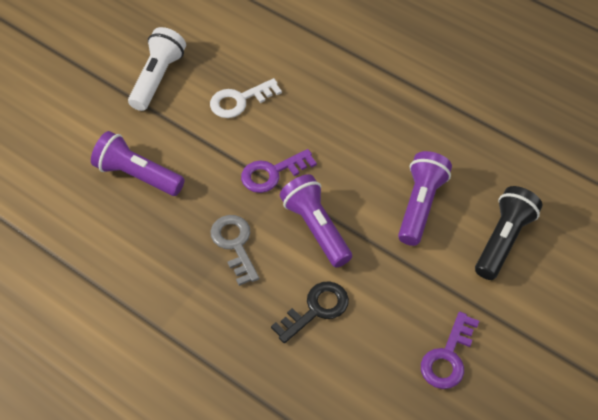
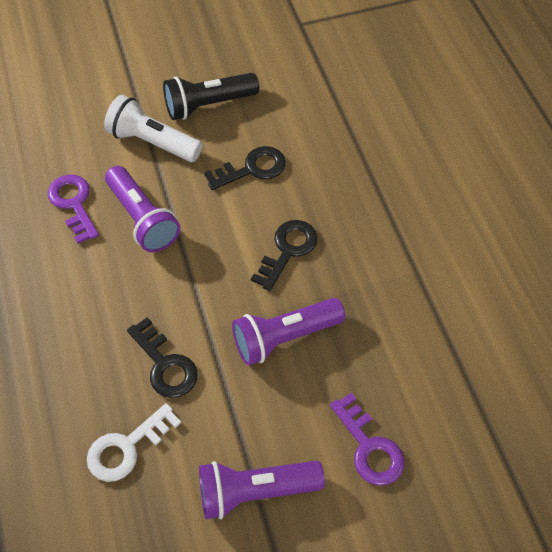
black key: [271,281,349,343] = 1 -> [127,317,198,398] [204,146,286,190] [251,220,318,291] = 3
grey key: [210,215,259,286] = 1 -> none = 0

